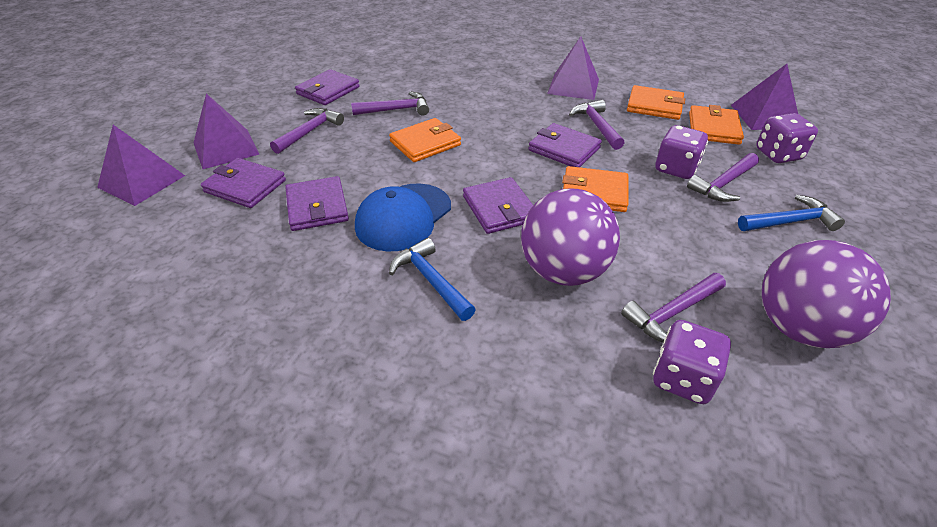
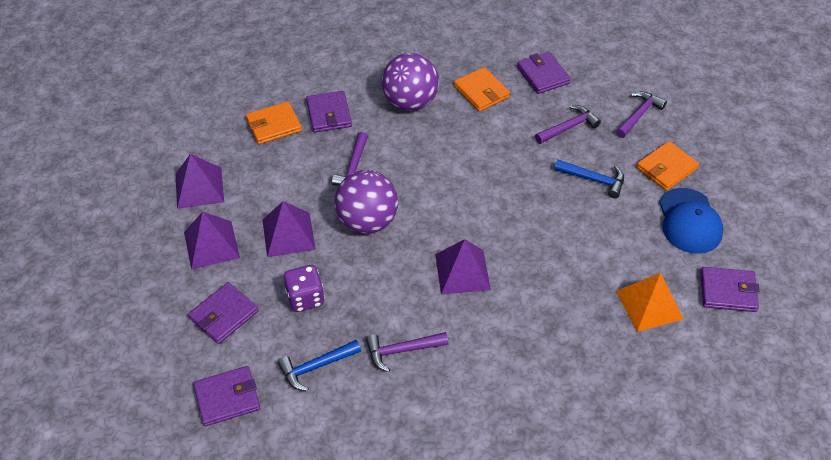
orange pyramid: none = 0 -> [616,273,684,332] = 1
orange wallet: [389,118,461,162] [562,166,628,212] [627,85,685,120] [689,105,744,145] = 4 -> [246,101,302,144] [454,67,510,112] [637,141,699,191] = 3
purple dice: [653,320,731,404] [656,125,708,179] [756,113,818,163] = 3 -> [284,265,325,312] = 1
purple hammer: [270,108,344,154] [351,92,429,116] [569,100,624,150] [621,273,726,343] [687,153,759,202] = 5 -> [332,132,368,186] [366,332,449,372] [535,105,601,144] [616,91,667,138] = 4

